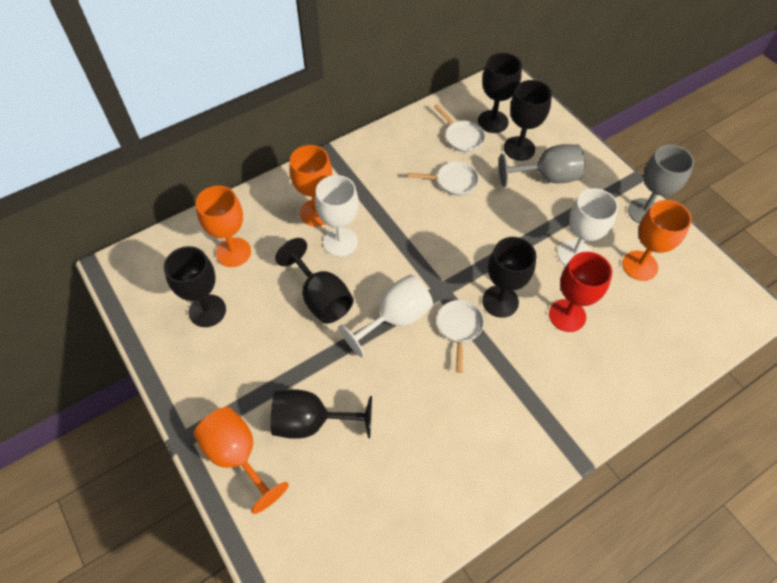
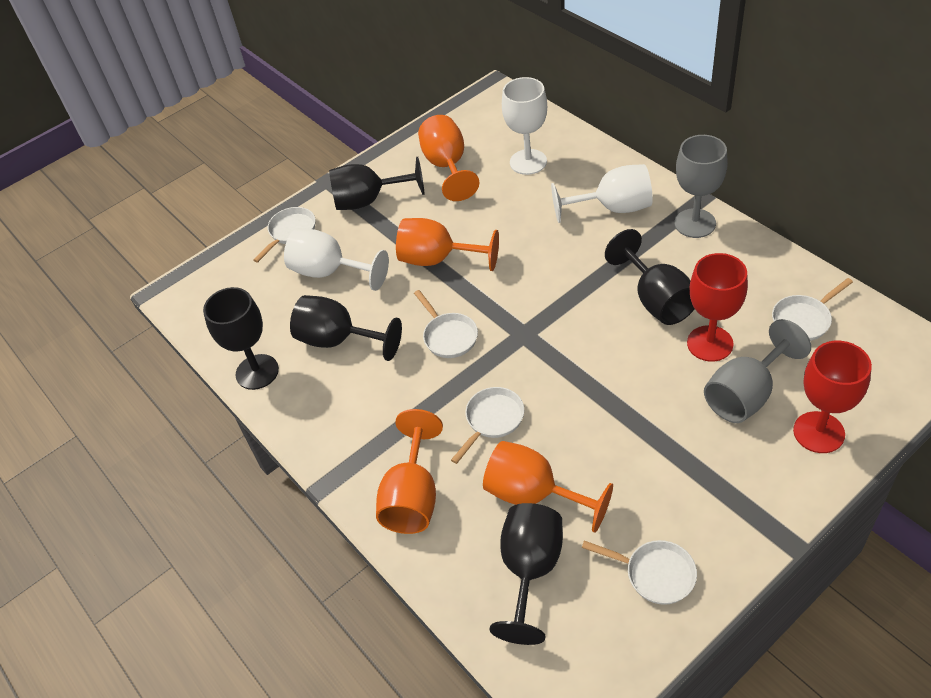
black goblet: [164,246,226,327] [270,389,372,439] [275,238,354,324] [478,53,522,133] [482,237,536,318] [504,80,552,161] = 6 -> [203,287,279,390] [290,295,402,361] [329,157,425,210] [489,503,563,645] [605,229,695,325] = 5
red goblet: [549,252,612,332] = 1 -> [687,253,748,362] [793,341,872,453] = 2
white pan: [408,162,479,196] [434,104,485,152] [437,300,484,373] = 3 -> [253,207,316,263] [414,290,478,358] [451,387,524,464] [582,540,697,605] [772,278,853,341] = 5

